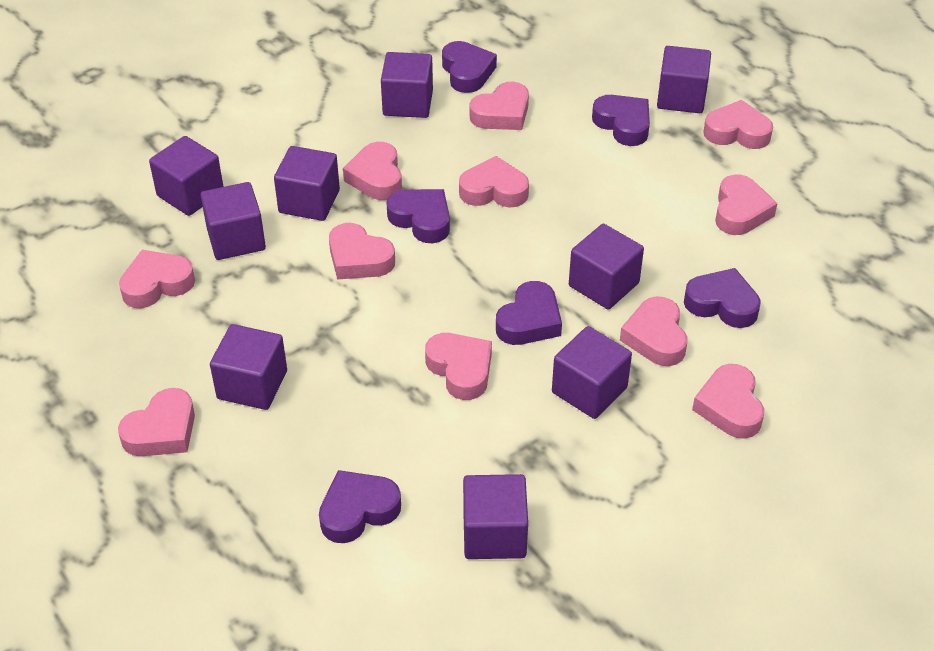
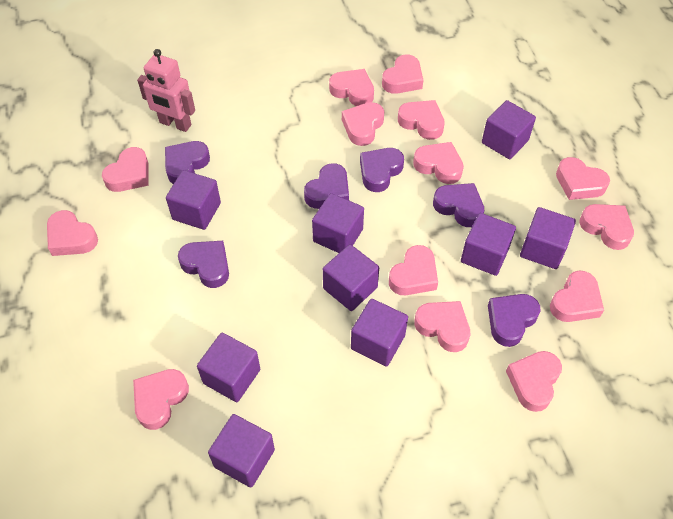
pink heart: [118,388,195,456] [119,250,195,308] [329,223,395,280] [343,142,402,200] [425,333,492,400] [459,156,529,207] [470,82,529,130] [620,297,687,366] [692,364,764,439] [703,100,773,149] [715,175,778,235] = 11 -> [47,210,98,256] [102,147,149,192] [133,369,189,430] [329,69,374,106] [342,102,384,146] [382,54,423,94] [389,245,438,295] [398,100,445,140] [413,142,464,184] [414,301,470,352] [506,351,562,412] [550,271,604,322] [556,157,610,200] [580,204,634,250] = 14
pink robot: none = 0 -> [137,49,195,132] = 1

